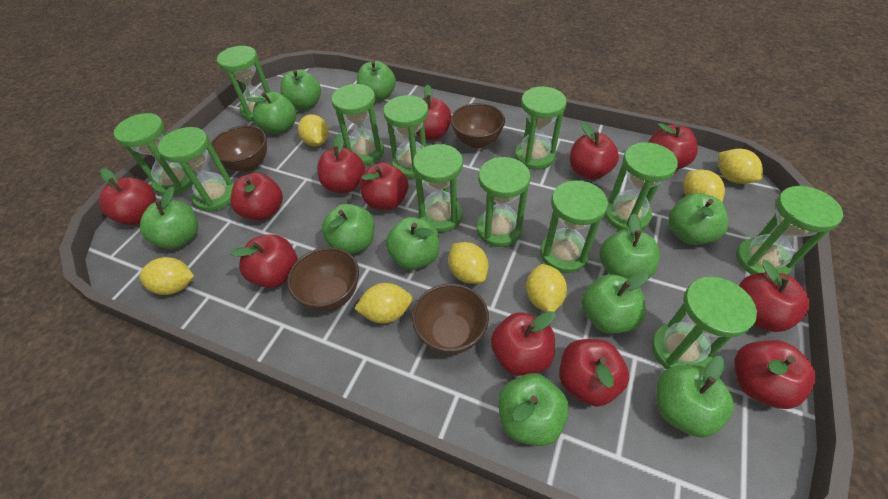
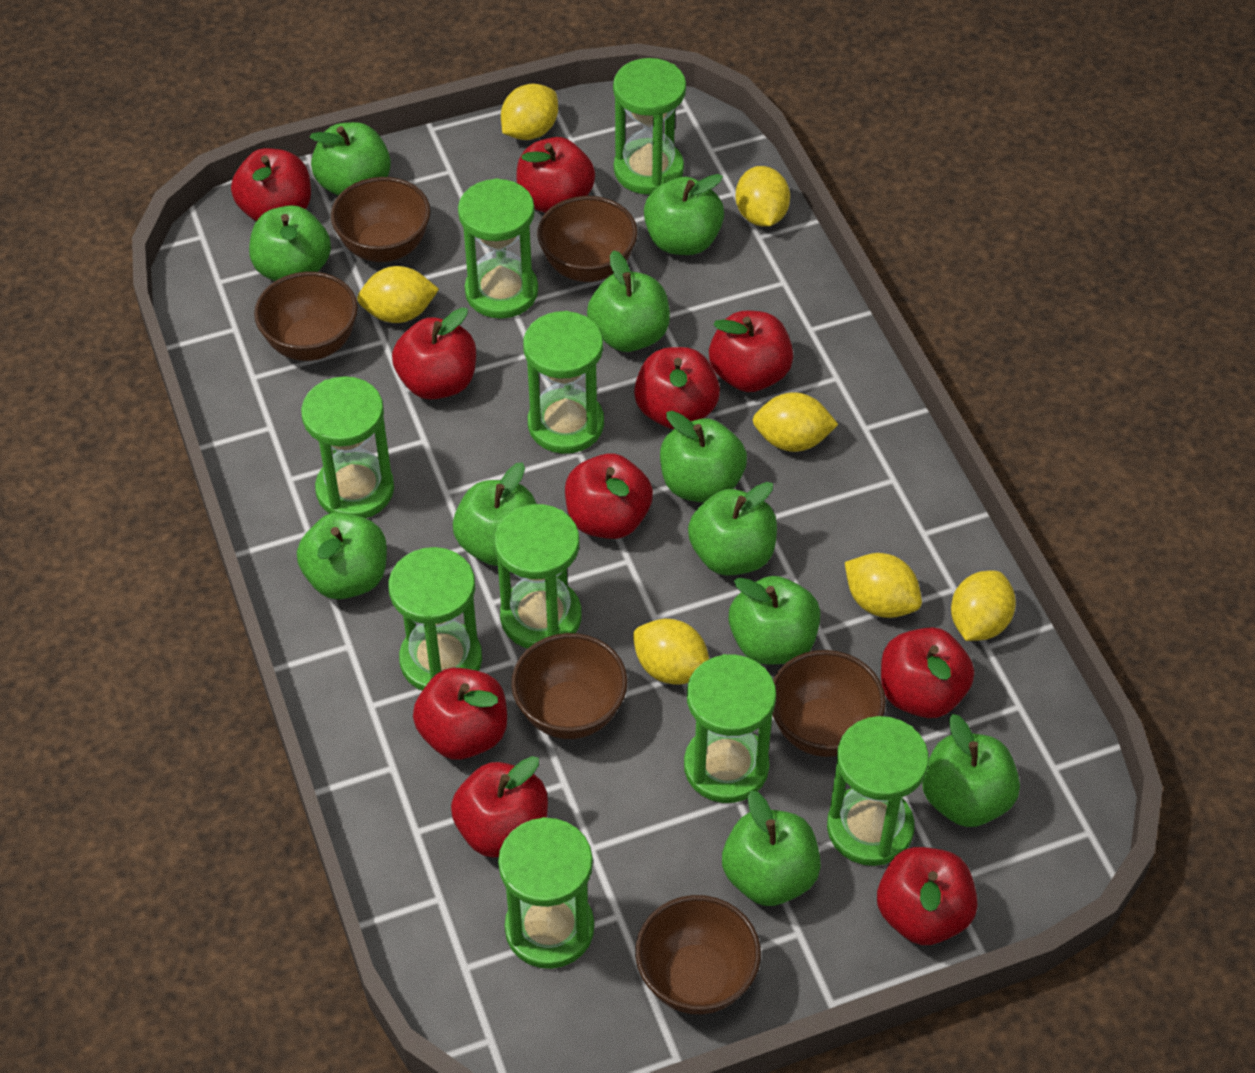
brown bowl: [211,125,267,172] [287,247,359,311] [412,284,489,354] [451,103,505,148] = 4 -> [254,272,358,361] [331,177,431,262] [511,633,628,739] [537,196,637,282] [635,895,761,1014] [772,650,886,757] = 6
green hourglass: [114,113,196,195] [158,127,234,212] [217,46,270,121] [331,84,384,165] [383,95,428,178] [413,144,463,232] [476,157,531,247] [515,86,567,170] [540,180,608,273] [605,142,678,230] [651,277,757,369] [736,185,843,275] = 12 -> [301,376,394,518] [388,547,482,691] [458,178,538,319] [494,504,582,649] [498,817,594,969] [523,311,604,454] [613,58,686,195] [684,654,776,803] [827,716,929,866] = 9
red apple: [99,169,156,225] [230,173,283,221] [230,234,298,288] [317,133,365,193] [360,163,408,210] [416,84,451,140] [491,311,555,376] [559,339,629,407] [570,122,619,180] [648,123,698,170] [735,340,816,409] [739,260,810,332] = 12 -> [231,148,311,221] [392,307,476,399] [413,668,507,760] [451,756,548,858] [517,137,595,213] [565,454,653,539] [634,347,720,429] [709,311,793,392] [877,847,978,945] [881,627,974,718] = 10

